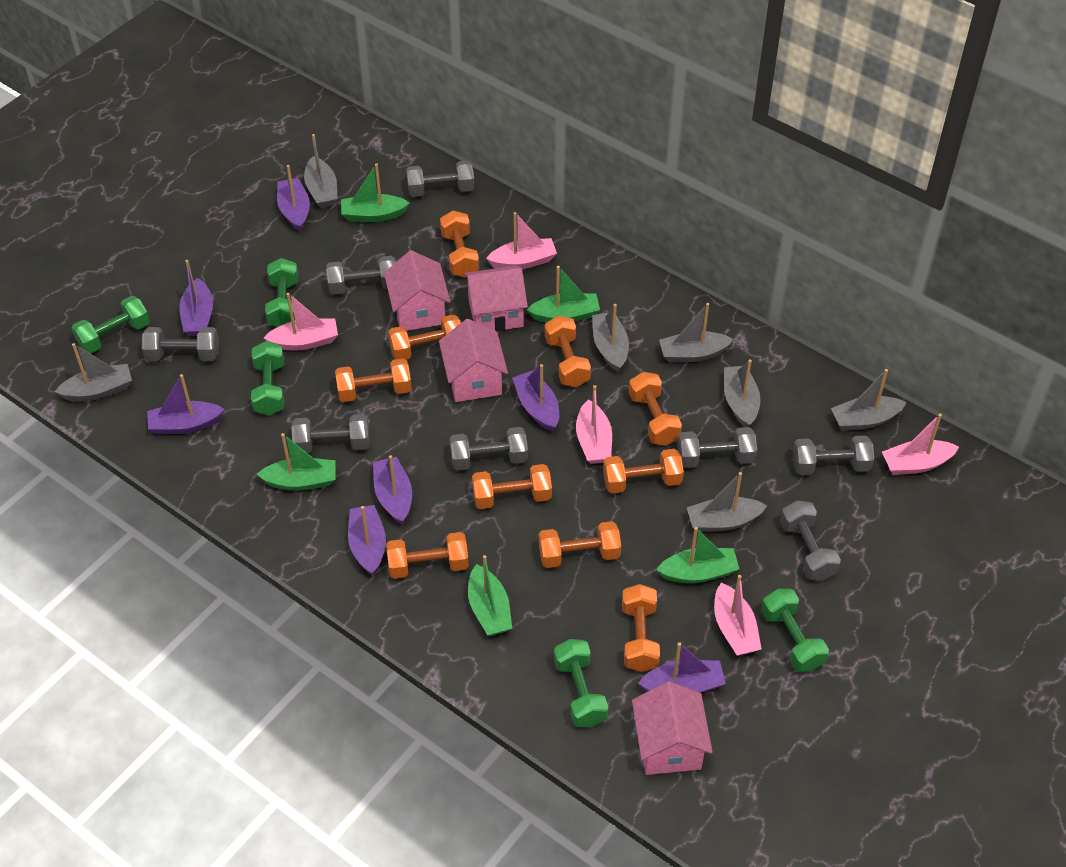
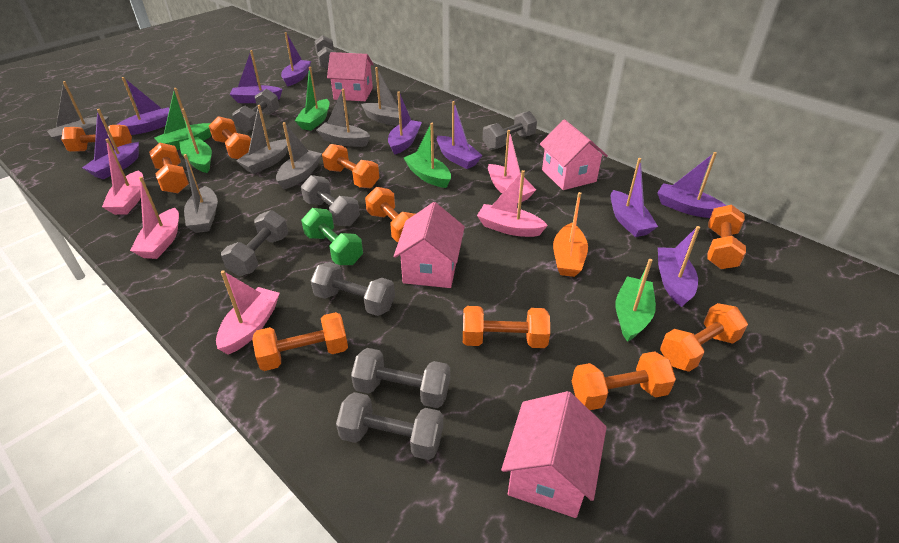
green dumbbell: [72,296,150,354] [251,341,284,416] [265,258,298,327] [554,639,608,727] [761,589,829,672] = 5 -> [301,208,363,265] = 1
grey boat: [55,343,132,402] [304,134,337,208] [592,304,629,372] [659,303,734,363] [687,472,767,532] [724,359,761,427] [831,369,907,431] = 7 -> [47,81,109,145] [184,154,218,233] [236,105,288,174] [276,122,322,189] [316,89,370,147] [361,67,410,126] = 6
orange boat: none = 0 -> [553,192,588,277] = 1
purple boat: [147,374,225,434] [179,260,213,336] [277,165,310,232] [348,505,386,576] [373,455,412,524] [512,364,559,431] [638,642,726,693] = 7 -> [82,109,139,179] [117,77,170,135] [230,50,282,103] [281,32,311,86] [388,92,422,155] [437,101,483,169] [611,158,658,237] [658,152,726,218] [658,226,700,307] = 9

